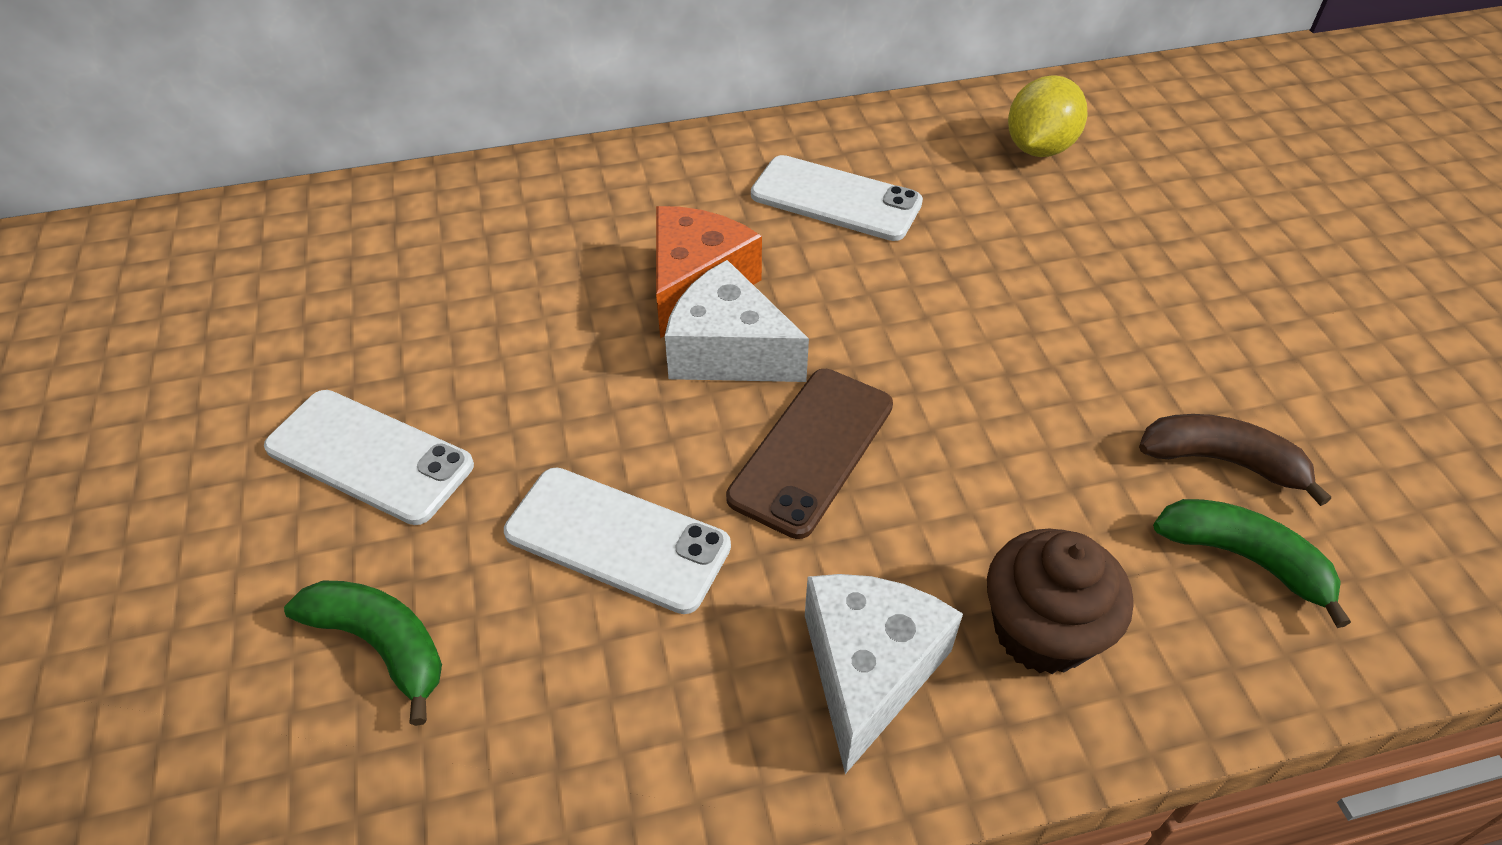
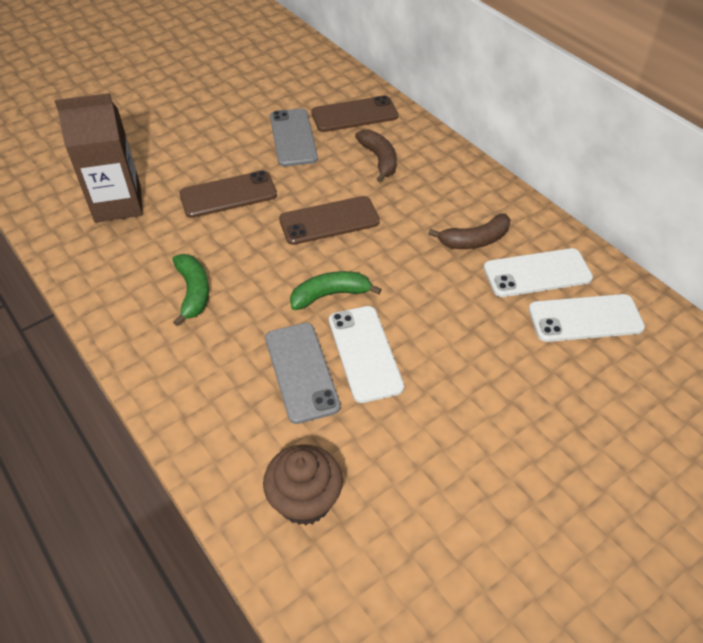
brown banana: [1139,414,1331,506] = 1 -> [355,130,397,182] [428,213,511,249] = 2
brown carton: none = 0 -> [55,93,142,223] = 1
brown phone: [726,369,893,539] = 1 -> [179,170,277,218] [279,196,380,245] [311,95,398,132] = 3
grey phone: none = 0 -> [265,323,341,424] [270,108,318,167] = 2
orange cheese: [656,206,762,338] = 1 -> none = 0
white cheese: [665,260,809,382] [805,574,963,774] = 2 -> none = 0
yellow lemon: [1008,75,1088,157] = 1 -> none = 0

